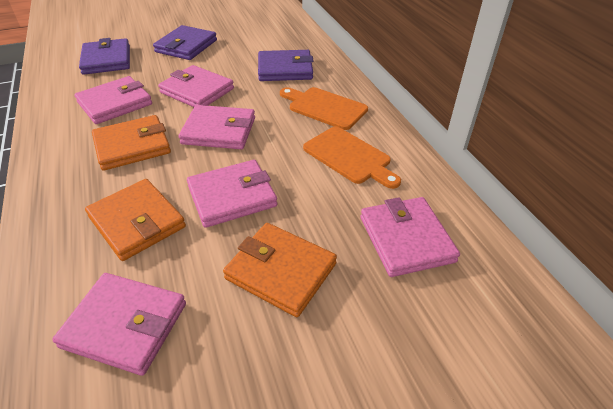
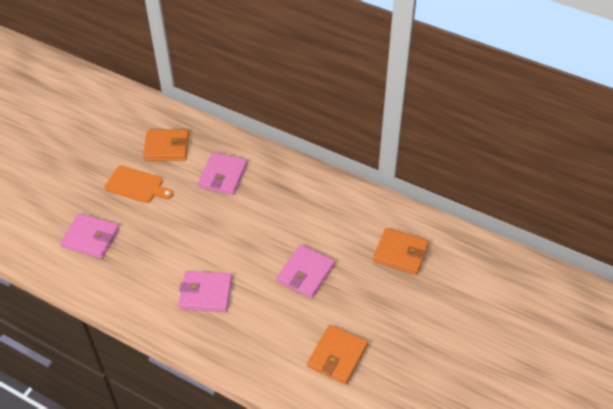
orange cutting board: [280,87,368,130] [303,127,401,189] = 2 -> [105,166,173,203] = 1
pink wallet: [52,273,186,376] [74,76,152,124] [158,65,234,107] [179,105,255,149] [187,160,277,228] [360,197,460,277] = 6 -> [60,213,120,259] [178,271,232,312] [198,152,247,195] [277,245,335,298] = 4
purple wallet: [79,38,130,75] [153,25,217,60] [258,50,314,81] = 3 -> none = 0

